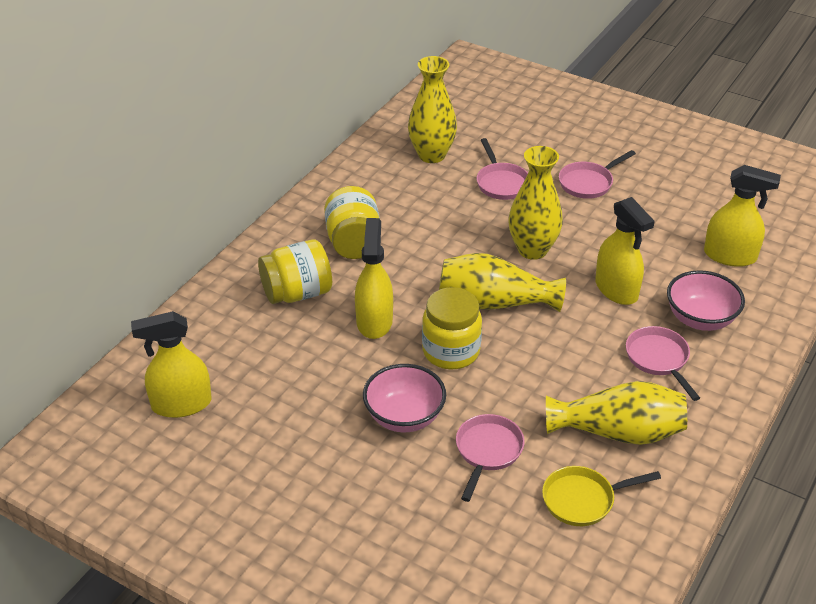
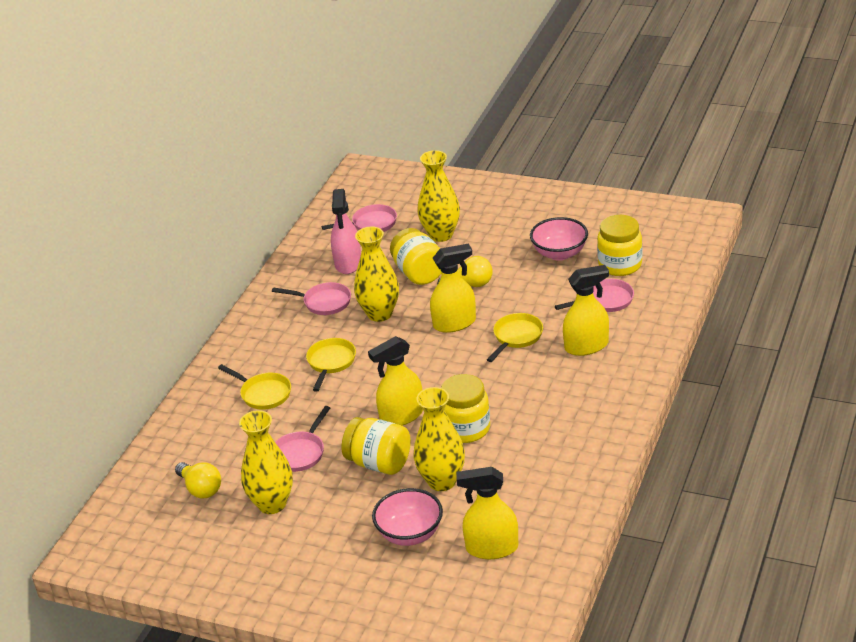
pink spray bottle: none = 0 -> [331,189,361,274] = 1
yellow jar: [258,240,332,304] [324,186,380,259] [422,287,482,369] = 3 -> [342,417,411,475] [390,228,442,285] [441,374,490,443] [597,215,642,276] = 4
yellow light bulb: none = 0 -> [175,462,221,498] [437,256,493,287] = 2
yellow pan: [542,466,661,526] = 1 -> [218,364,291,410] [306,338,356,392] [487,313,543,362] = 3

